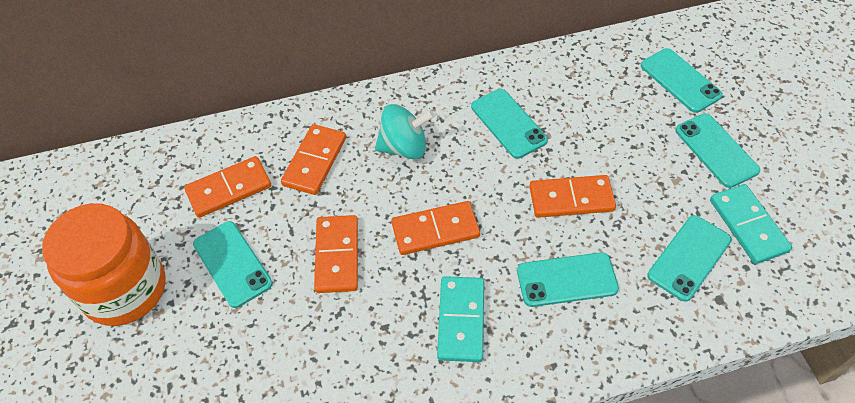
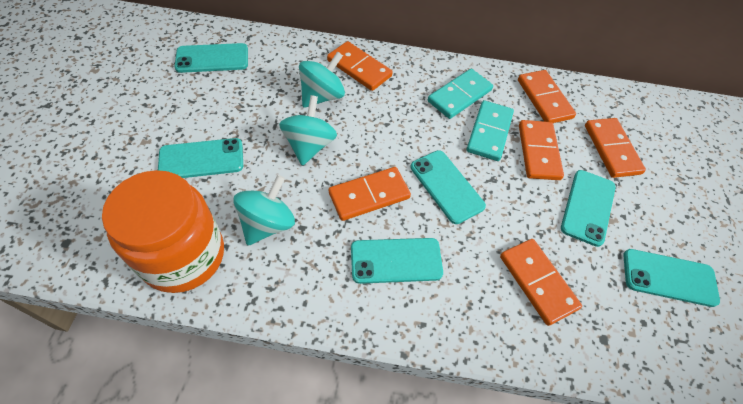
orange domino: [184,156,271,218] [281,124,346,195] [314,215,358,293] [391,201,480,255] [529,175,616,218] = 5 -> [327,41,392,91] [329,167,411,221] [500,239,582,326] [518,70,576,123] [519,120,564,180] [585,118,646,178] = 6
turquoise spinning top: [375,104,435,160] = 1 -> [233,175,295,245] [279,95,337,166] [299,51,345,108] = 3

